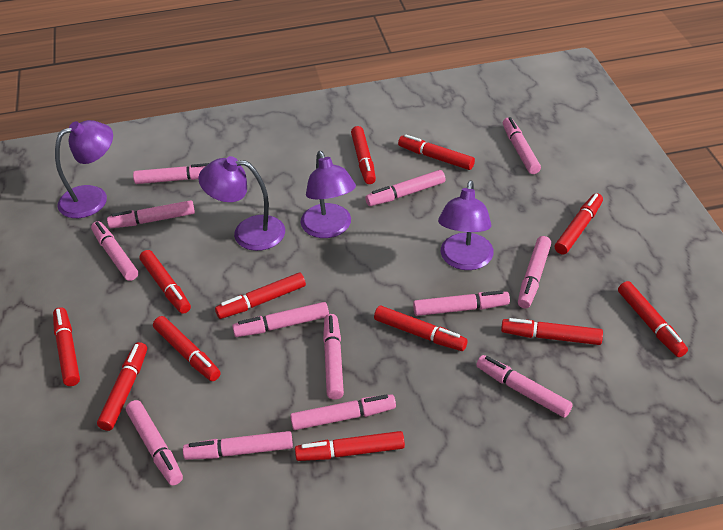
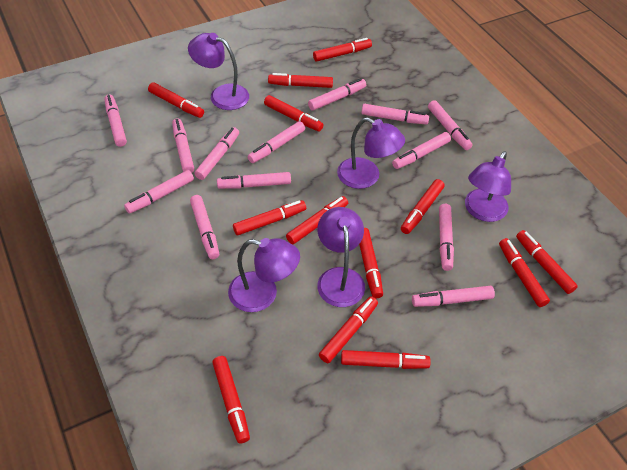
purple lamp: [55,120,113,218] [198,156,285,251] [301,151,356,238] [438,180,494,270] = 4 -> [188,33,249,110] [228,238,300,312] [317,207,365,307] [337,118,405,189] [465,151,511,222] = 5
red marker: [53,307,80,386] [97,342,147,431] [139,250,191,314] [153,316,221,381] [215,273,306,319] [295,431,405,461] [351,126,376,184] [374,306,468,351] [398,134,475,170] [501,318,603,345] [555,193,603,255] [618,281,688,357] = 12 -> [148,82,204,118] [212,356,250,444] [233,200,306,235] [264,95,323,131] [268,73,333,88] [286,196,348,244] [313,38,372,62] [319,296,378,363] [341,350,431,369] [359,228,383,298] [401,179,445,234] [499,238,550,307] [516,230,578,294] = 13

